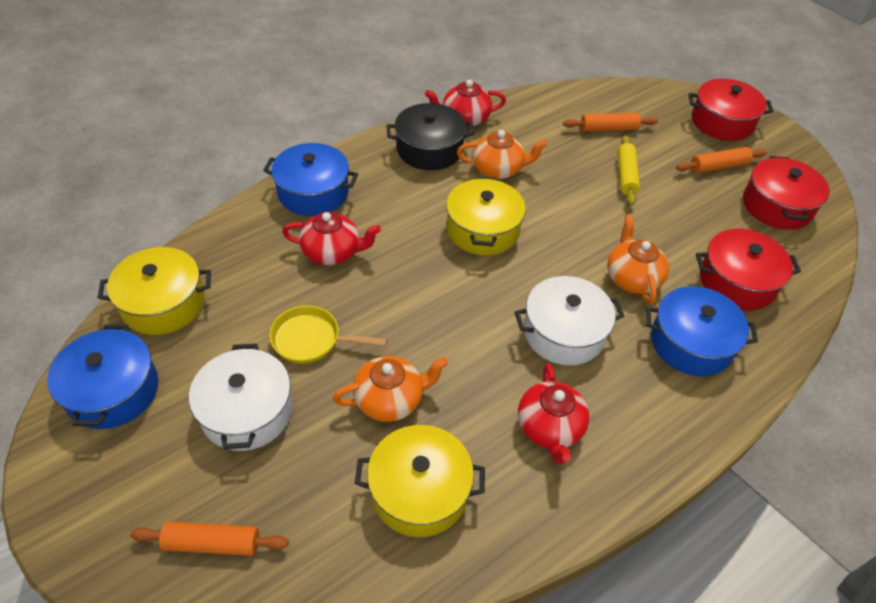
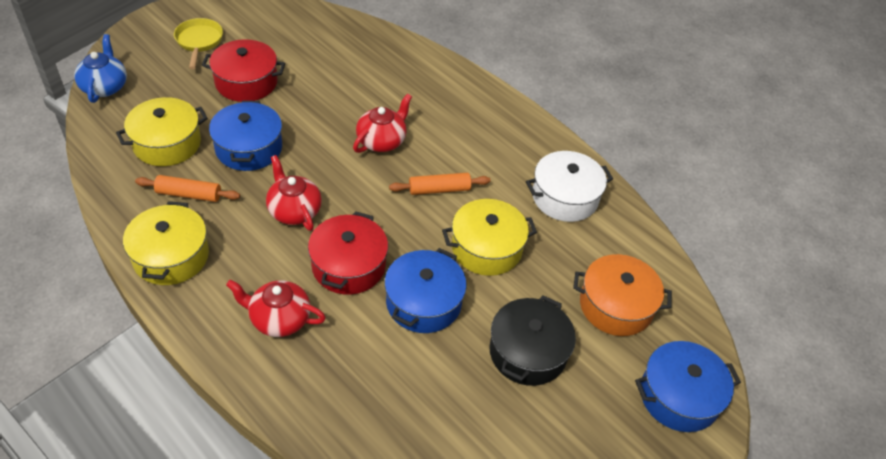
blue teapot: none = 0 -> [74,34,127,103] = 1
orange pot: none = 0 -> [573,254,672,336] = 1
orange rolling pin: [130,522,289,556] [563,113,658,132] [676,147,767,173] = 3 -> [135,175,240,202] [389,173,491,195] = 2
orange teapot: [333,356,448,422] [457,130,548,179] [607,214,669,304] = 3 -> none = 0
red pot: [688,79,773,141] [696,229,801,310] [743,156,830,230] = 3 -> [202,39,285,102] [308,211,388,295] = 2
white pot: [189,343,293,451] [515,276,624,365] = 2 -> [526,151,613,222] = 1
yellow rolling pin: [618,135,640,206] = 1 -> none = 0

